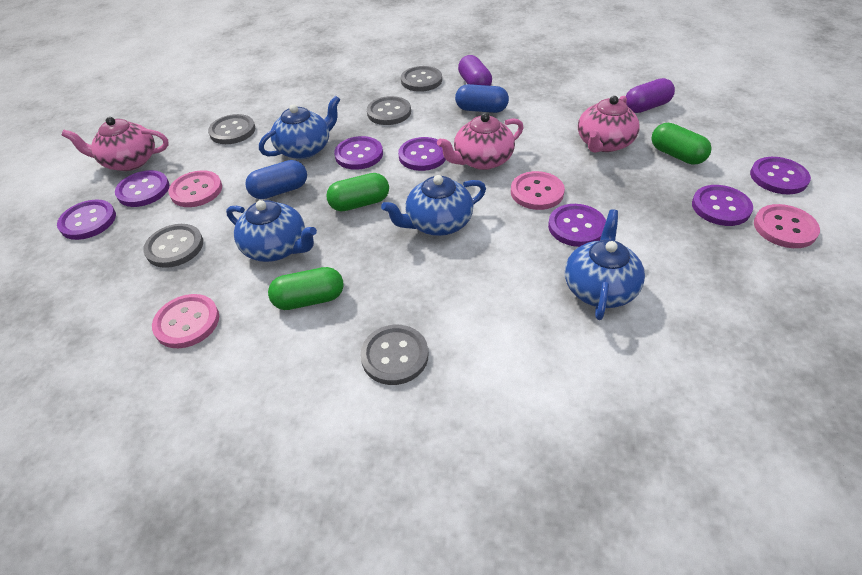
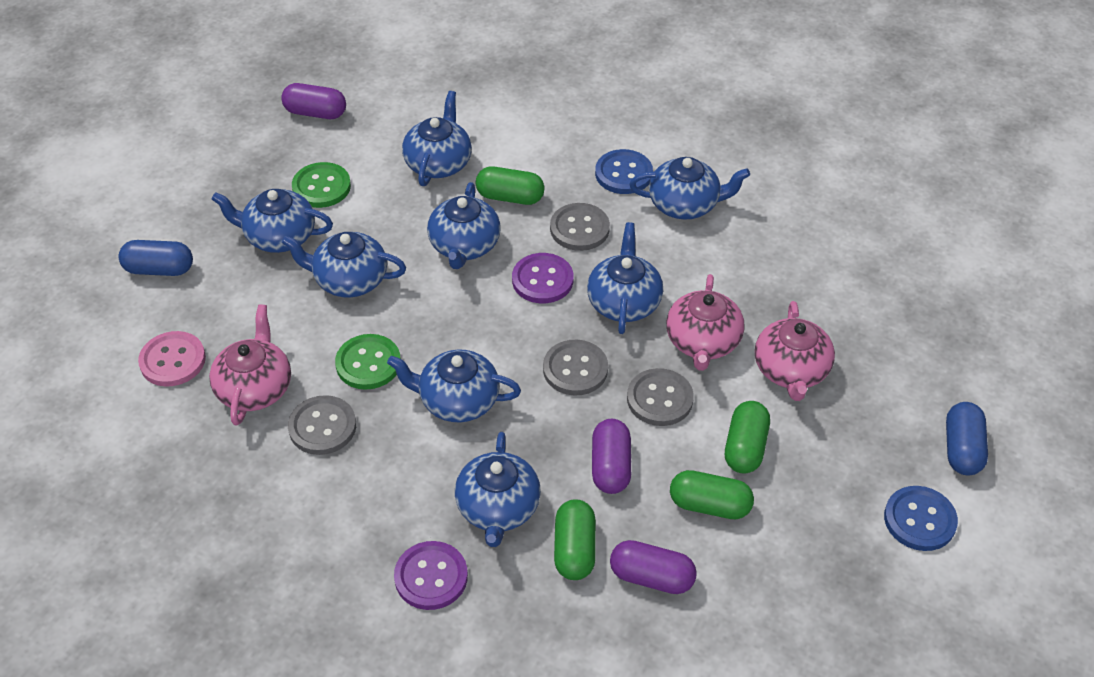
blue button: none = 0 -> [595,149,653,194] [884,486,958,551] = 2
blue teapot: [226,200,317,262] [259,96,340,159] [381,175,486,236] [565,209,645,320] = 4 -> [212,189,333,253] [282,232,406,298] [387,349,521,422] [402,91,472,186] [427,182,501,269] [455,432,541,547] [587,222,663,334] [629,157,750,219] = 8
green button: none = 0 -> [292,162,351,208] [335,334,401,390] = 2
green capsule: [268,267,344,310] [326,173,389,211] [651,123,712,164] = 3 -> [476,166,545,205] [554,499,596,580] [670,470,754,519] [725,401,770,474] = 4
grey button: [143,224,203,268] [208,114,255,144] [360,325,428,385] [367,96,411,125] [401,66,442,92] = 5 -> [288,395,356,455] [543,340,608,395] [550,203,610,251] [627,368,694,426] = 4
pink button: [152,294,219,348] [168,170,222,207] [511,171,565,210] [754,204,820,248] = 4 -> [138,331,206,387] = 1
purple button: [57,200,116,240] [115,170,169,207] [334,136,383,170] [398,137,446,171] [548,204,606,247] [692,185,753,226] [750,157,811,194] = 7 -> [394,541,468,610] [512,253,574,303] = 2
purple capsule: [458,55,492,86] [626,78,675,113] = 2 -> [281,83,346,119] [592,419,631,494] [610,540,697,594] = 3

